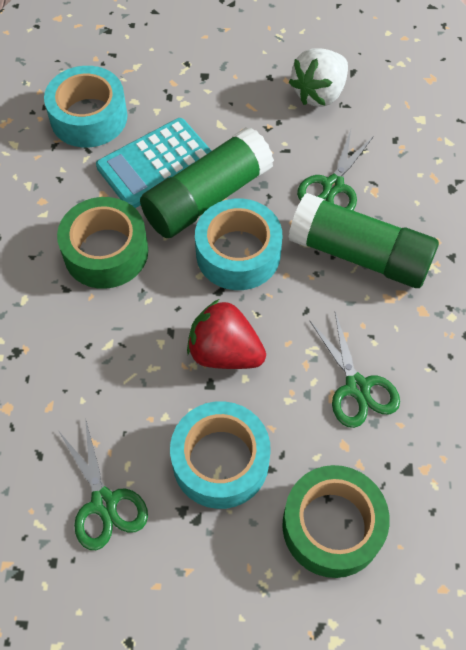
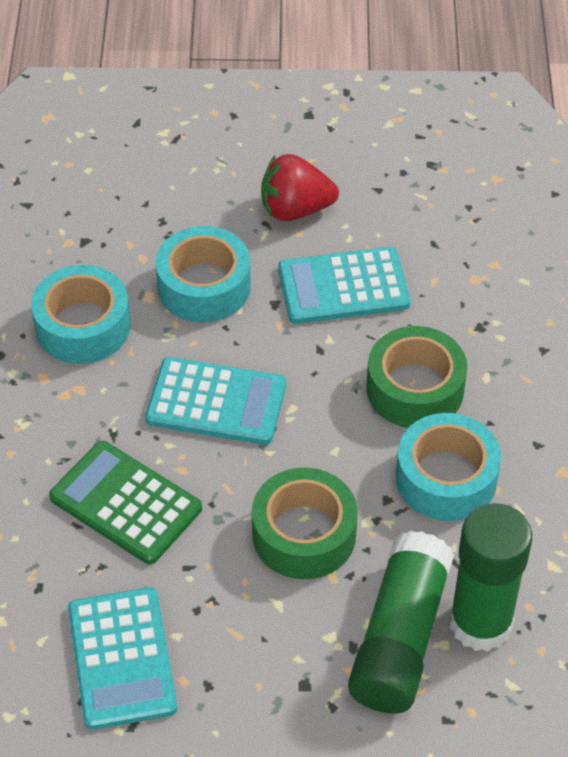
green calculator: none = 0 -> [49,441,202,565] = 1
green scissors: [59,417,148,550] [297,130,374,210] [309,312,400,428] = 3 -> none = 0
turquoise calculator: [96,118,211,208] = 1 -> [68,587,177,730] [145,357,286,445] [278,247,410,324] = 3
white strawberry: [289,48,348,107] = 1 -> none = 0

